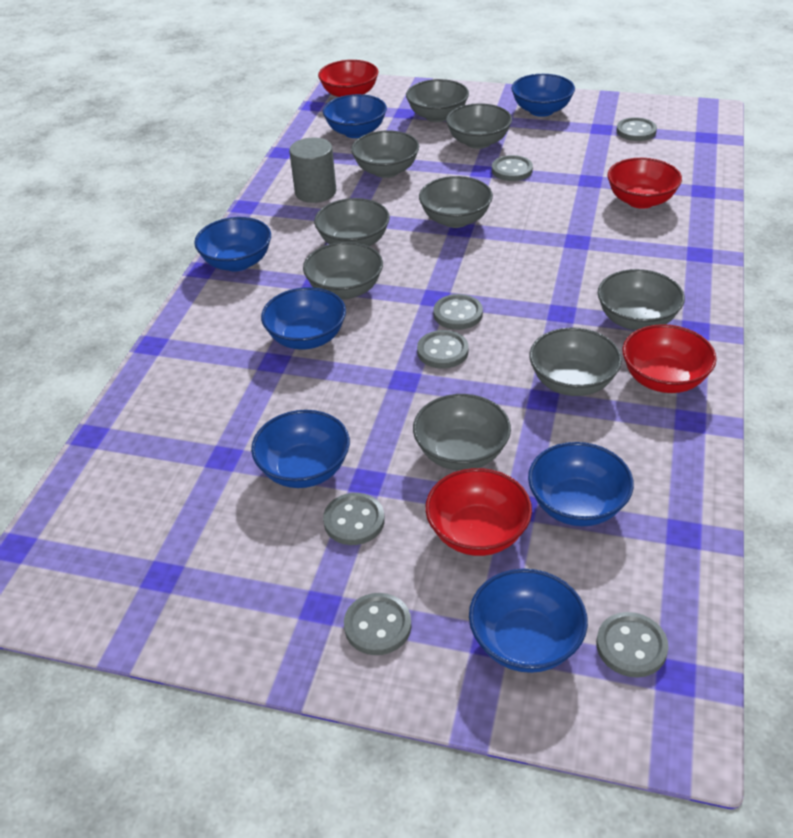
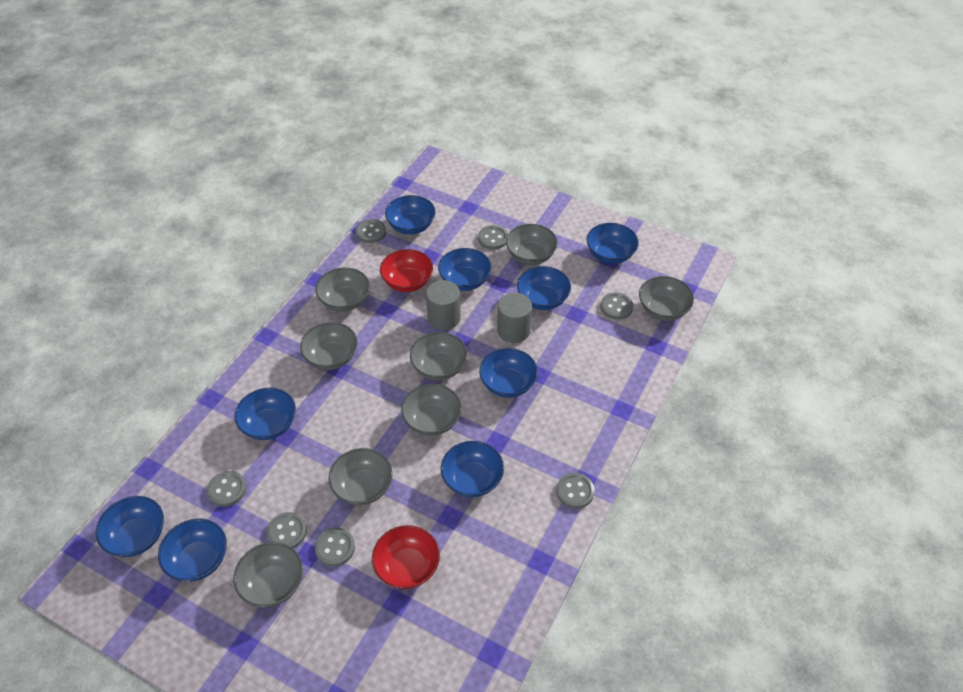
blue bowl: [194,217,271,272] [251,410,350,488] [261,287,346,350] [323,94,387,138] [469,569,588,673] [511,74,575,117] [528,442,634,526] = 7 -> [96,496,164,557] [158,518,227,582] [234,388,296,440] [385,195,435,234] [438,248,491,291] [441,441,504,498] [479,348,538,398] [517,266,571,310] [587,223,639,264] = 9
grey bowl: [303,242,383,299] [314,198,390,246] [351,131,419,178] [406,79,469,122] [413,394,511,471] [419,176,493,228] [446,103,512,149] [529,328,622,396] [598,269,685,331] = 9 -> [234,542,303,607] [300,322,358,370] [315,268,370,312] [328,448,393,505] [401,384,462,436] [410,332,467,381] [506,224,558,265] [639,276,694,321] = 8
grey cylinder: [289,138,336,203] = 1 -> [426,280,461,330] [497,293,532,343] = 2
red bowl: [318,60,379,97] [425,468,532,556] [607,158,682,209] [622,324,717,393] = 4 -> [372,525,440,589] [380,249,433,292] = 2

